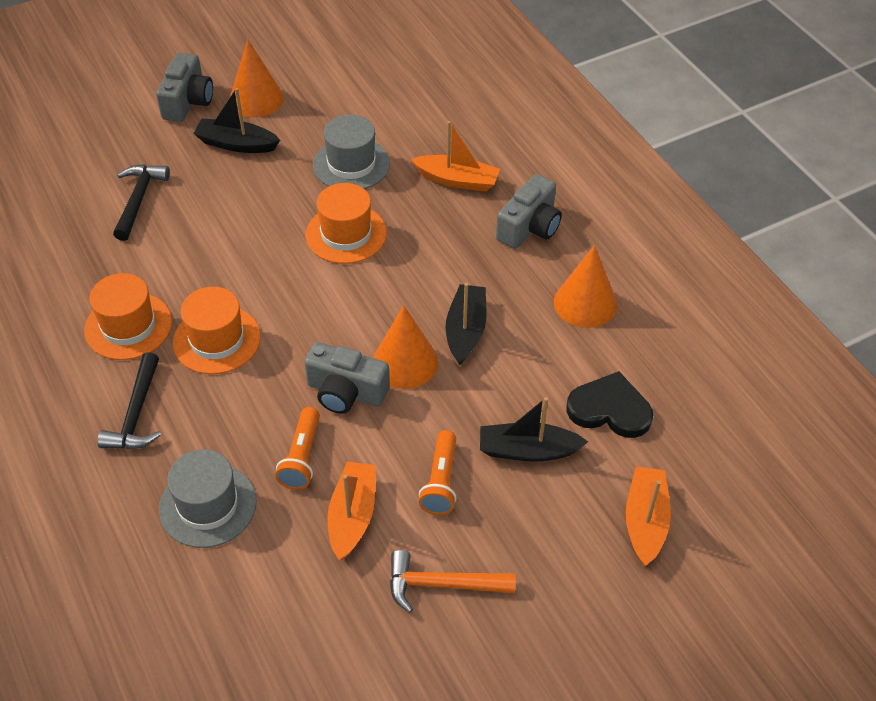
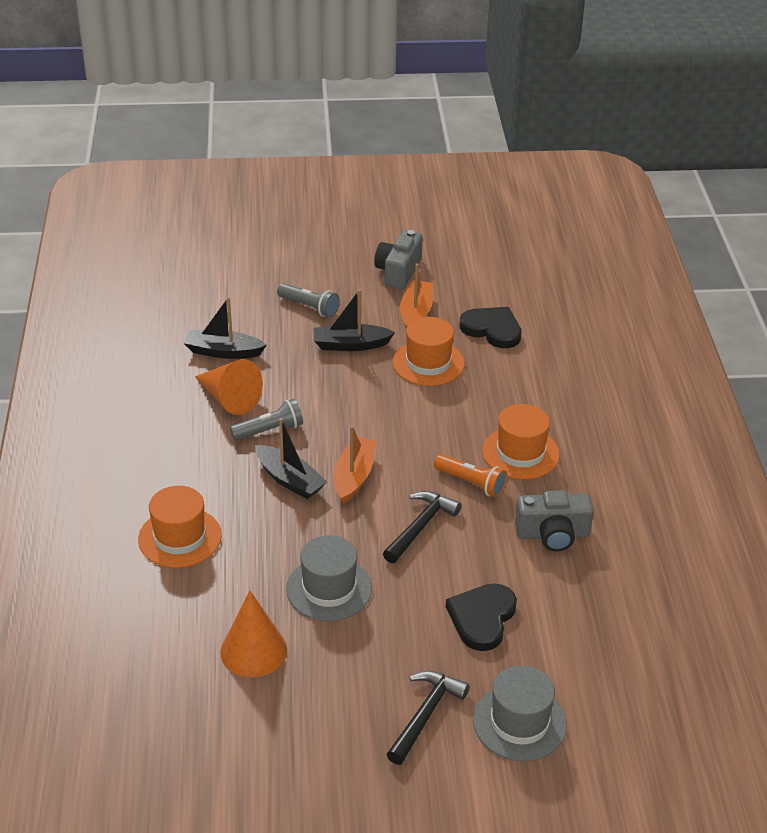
black heart: [566,371,653,438] = 1 -> [446,583,517,651] [459,307,522,348] = 2
grey camera: [156,53,213,122] [304,342,390,414] [496,174,562,249] = 3 -> [374,230,423,289] [515,490,594,551] = 2
grey flashlight: none = 0 -> [230,399,303,441] [277,283,339,318] = 2
orange boat: [327,461,376,560] [411,121,500,192] [626,467,671,566] = 3 -> [334,425,377,504] [400,264,433,329] = 2
orange cone: [230,39,284,118] [373,305,438,389] [554,245,617,328] = 3 -> [195,359,263,415] [220,591,287,677] = 2
orange flashlight: [275,407,320,490] [419,430,457,515] = 2 -> [434,454,507,498] = 1
orange hammer: [390,550,515,613] = 1 -> none = 0

